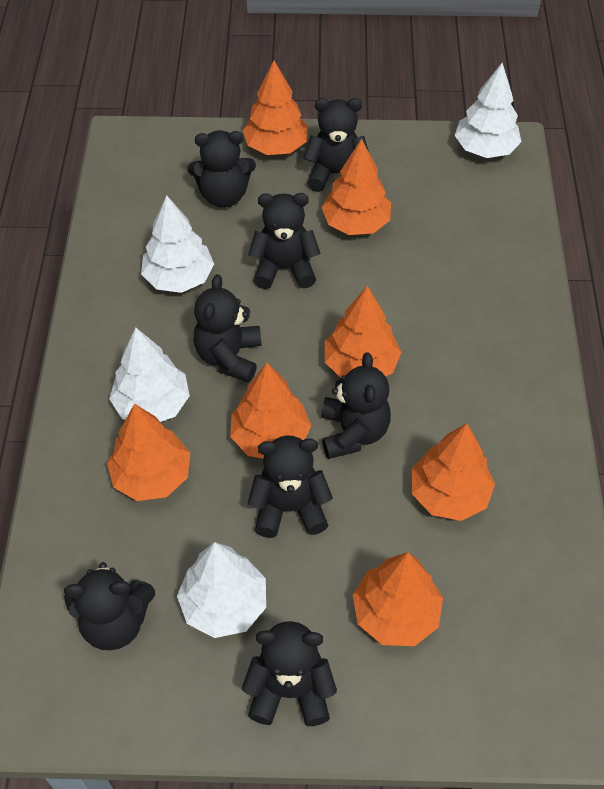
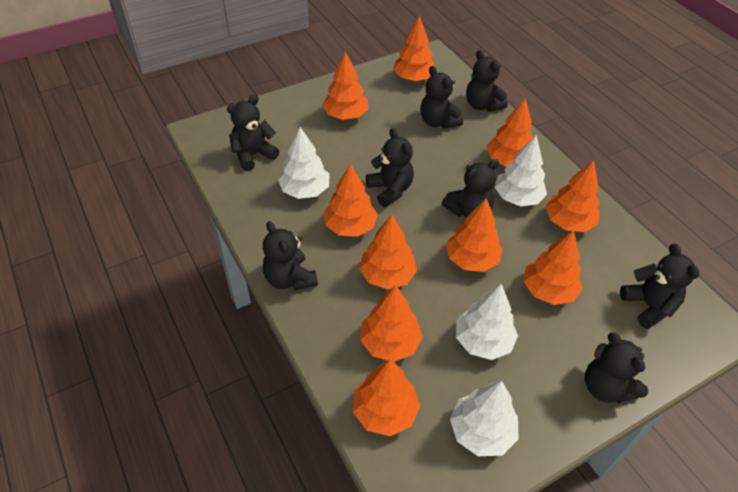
orange tree: [107,404,190,501] [230,363,311,459] [242,61,308,155] [321,139,391,235] [325,286,401,378] [353,552,443,646] [411,423,495,521] = 7 -> [322,52,368,120] [324,164,378,237] [353,359,421,436] [359,215,417,289] [360,285,423,362] [393,15,435,81] [446,198,502,272] [487,98,533,166] [523,230,583,305] [545,160,600,232] = 10

